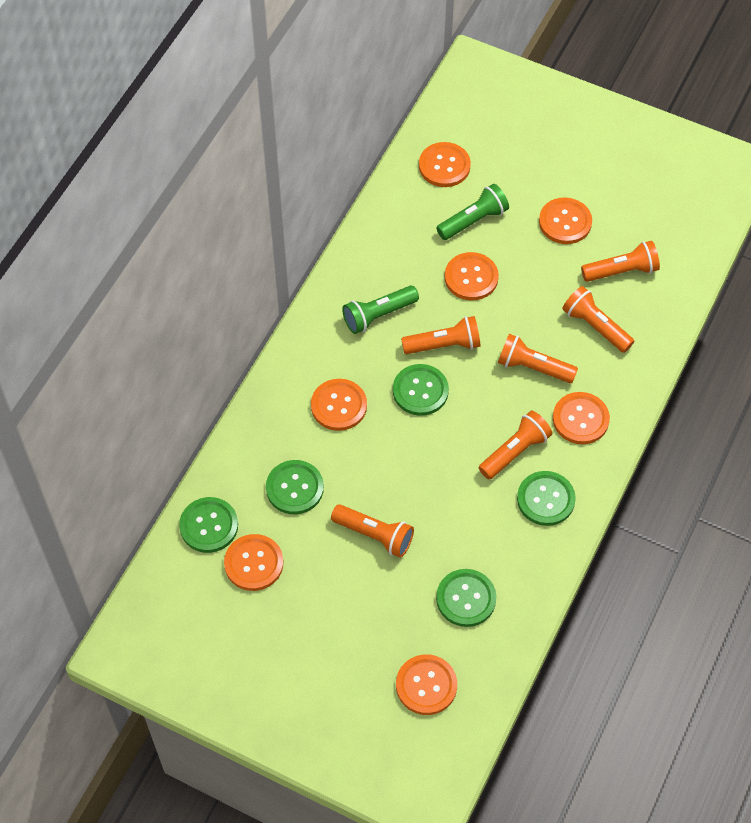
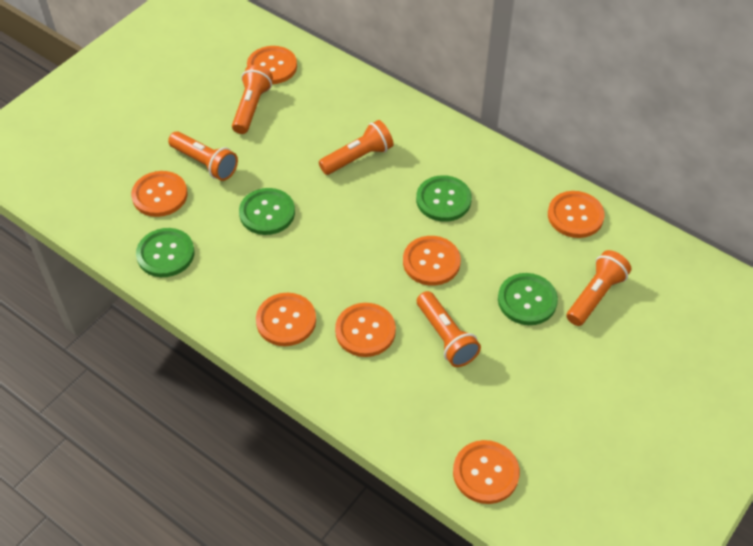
green button: [179,497,238,553] [266,460,324,514] [393,364,449,416] [436,569,496,627] [517,471,576,526] = 5 -> [136,228,195,277] [239,188,295,235] [416,175,472,222] [498,273,558,325] = 4
green flashlight: [342,285,419,334] [436,184,509,240] = 2 -> none = 0
orange flashlight: [331,504,414,558] [401,316,481,354] [479,411,552,479] [498,334,578,383] [562,286,634,353] [581,241,660,282] = 6 -> [168,131,238,181] [232,65,273,134] [319,120,393,175] [417,291,481,367] [566,250,631,326] = 5

